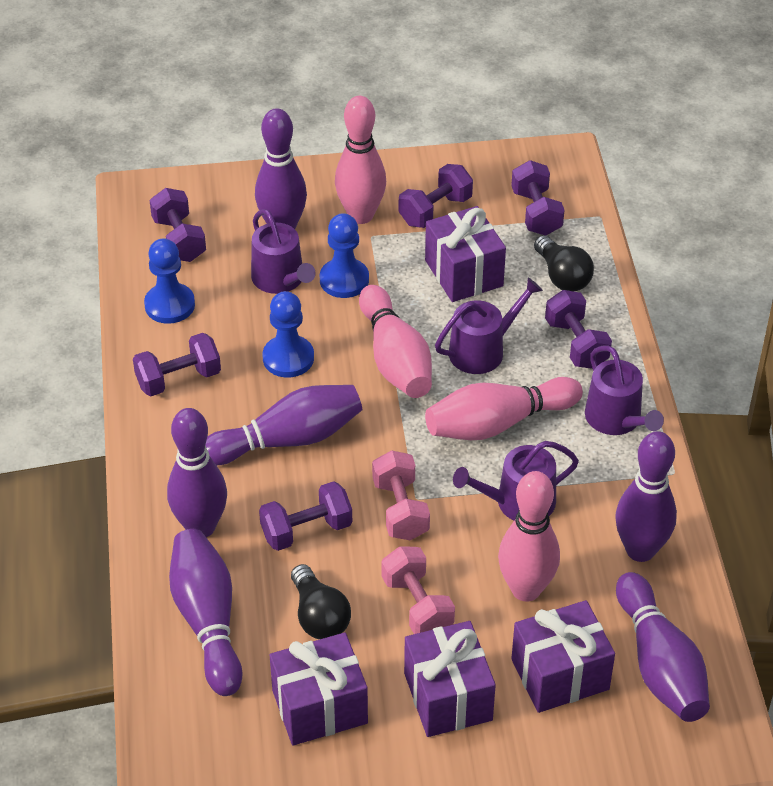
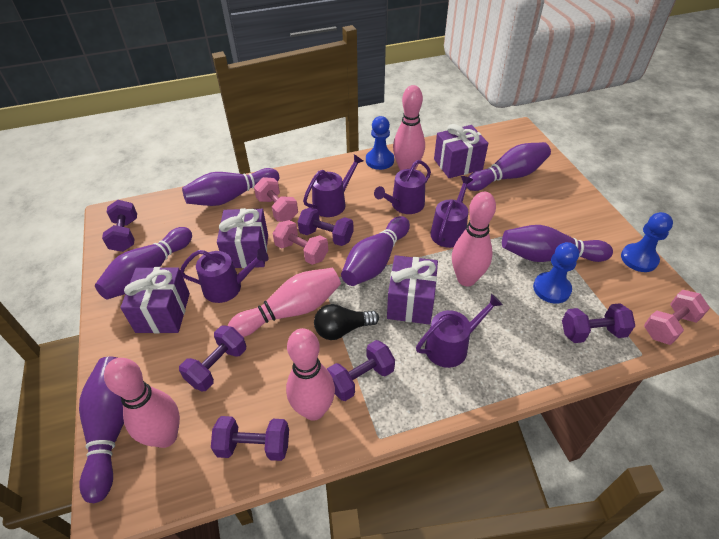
black light bulb: [291,564,351,639] [534,235,594,291] = 2 -> [314,304,379,340] = 1
pink bowling pin: [335,96,386,224] [359,285,432,398] [425,377,583,440] [498,471,560,602] = 4 -> [104,358,180,448] [228,268,341,337] [286,328,335,421] [393,85,425,171] [452,192,496,287] = 5
pink dumbbell: [372,450,430,540] [382,546,455,634] = 2 -> [254,177,298,221] [273,220,328,265] [644,290,710,345] = 3
purple watering can: [251,209,316,294] [435,278,543,374] [453,441,579,520] [585,345,664,435] = 4 -> [180,249,269,303] [303,154,363,217] [374,160,431,214] [416,294,503,368] [431,176,473,248] = 5

